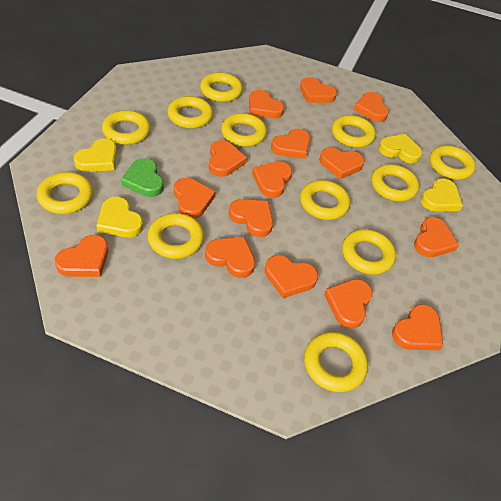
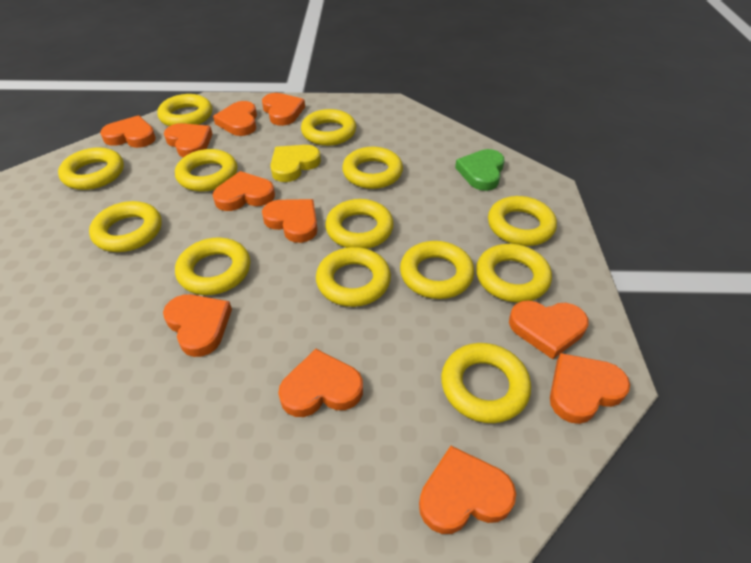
orange heart: [55,235,108,277] [174,178,215,219] [205,237,255,278] [209,140,247,177] [229,199,273,237] [249,90,284,119] [252,161,292,198] [265,255,318,298] [271,129,310,159] [300,77,337,103] [319,148,364,179] [324,279,373,329] [353,92,389,122] [392,304,443,350] [414,217,459,257] = 15 -> [100,115,156,148] [163,294,232,357] [164,123,213,157] [213,101,257,136] [213,171,275,211] [262,93,305,126] [262,199,318,243] [278,349,363,417] [419,446,516,534] [509,300,589,359] [550,353,630,424] = 11
yellow heart: [73,138,117,172] [97,197,143,238] [379,134,422,163] [421,178,463,212] = 4 -> [270,145,321,182] = 1
yellow ring: [37,172,93,214] [102,110,150,145] [147,213,204,259] [168,96,213,129] [200,72,243,102] [221,113,267,147] [300,180,350,220] [304,332,368,392] [332,115,376,148] [342,229,396,275] [371,164,419,202] [429,145,476,180] = 12 -> [58,147,124,190] [89,201,162,252] [157,94,212,126] [175,149,237,192] [175,238,250,295] [301,109,356,146] [316,247,391,307] [325,199,394,249] [342,147,403,189] [400,241,474,299] [441,343,531,423] [476,244,552,302] [488,196,557,246] = 13

